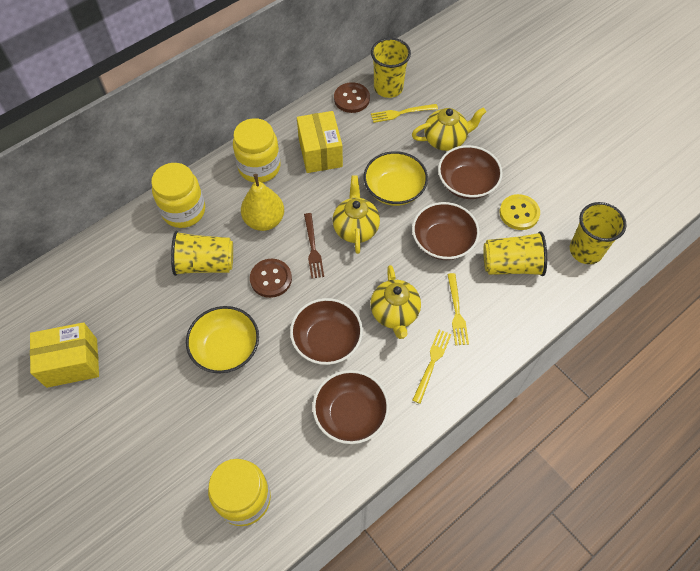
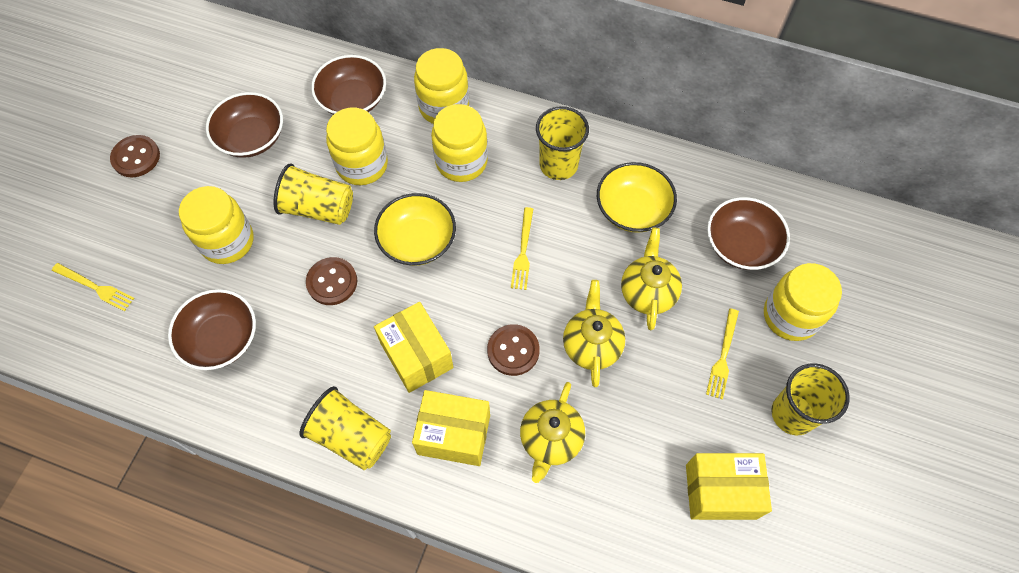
brown button: [250,259,292,298] [334,82,370,113] = 2 -> [110,135,160,177] [306,257,357,305] [487,324,540,376] = 3
brown fork: [304,213,324,279] = 1 -> none = 0
yellow box: [30,322,99,388] [297,111,343,173] = 2 -> [374,302,454,393] [412,390,490,466] [686,453,772,520] = 3
yellow button: [500,194,540,230] = 1 -> none = 0
yellow jar: [151,163,205,228] [208,459,271,526] [233,118,281,183] = 3 -> [179,186,253,264] [326,108,388,185] [414,48,469,124] [431,104,488,182] [764,263,842,341] = 5
yellow pear: [241,174,284,231] = 1 -> none = 0

